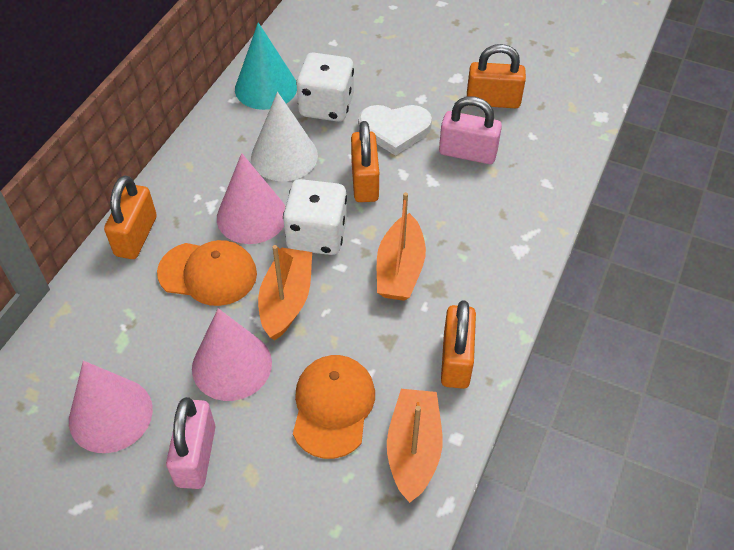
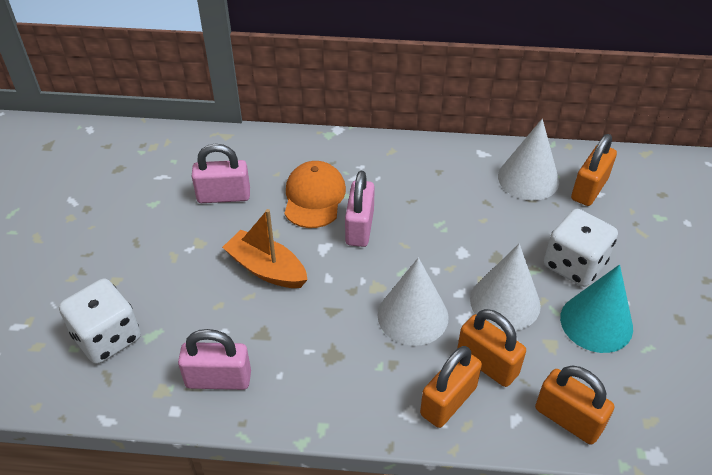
orange boat: [258,245,312,340] [377,192,426,301] [387,389,442,503] = 3 -> [222,209,308,288] = 1
orange cap: [157,240,257,306] [293,355,375,459] = 2 -> [284,161,346,228] = 1
pink cone: [69,361,153,453] [192,308,272,401] [217,153,285,244] = 3 -> none = 0
pink padlock: [166,397,215,489] [439,96,502,164] = 2 -> [178,329,251,390] [192,144,250,203] [345,171,375,247] = 3
white cone: [251,92,318,181] = 1 -> [378,257,449,346] [470,244,541,331] [498,119,559,201] = 3
white heart: [358,105,432,156] = 1 -> none = 0

